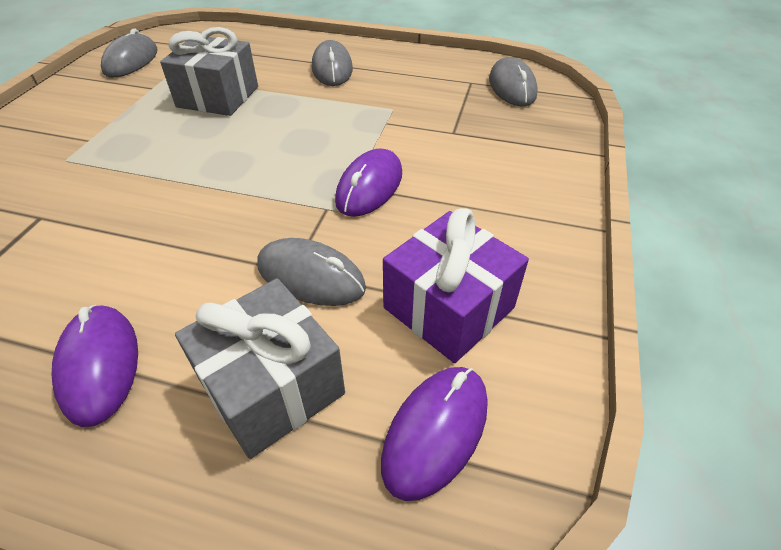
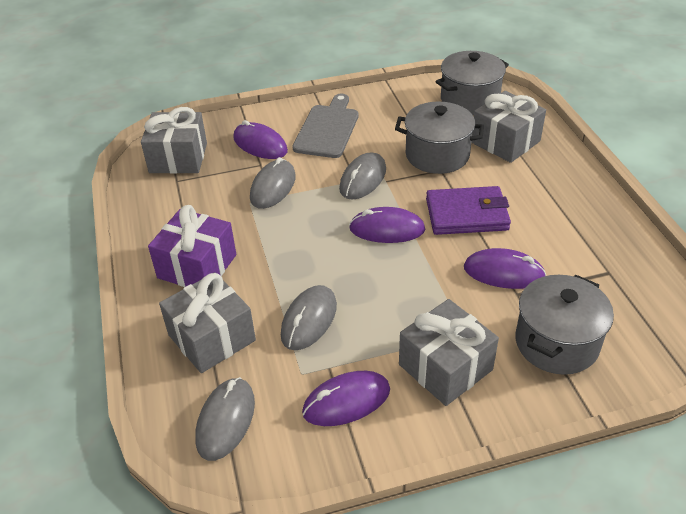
grey cutting board: none = 0 -> [292,94,359,158] = 1
grey gift: [160,27,258,116] [175,278,345,459] = 2 -> [141,107,207,174] [159,272,256,373] [399,299,499,406] [471,91,546,163] = 4
grey pot: none = 0 -> [395,102,484,174] [436,51,509,116] [515,274,614,375] = 3
purple mouse: [52,305,138,427] [335,148,402,217] [381,367,488,501] = 3 -> [233,120,288,159] [302,371,390,426] [349,207,425,243] [464,248,546,289] = 4
purple wallet: none = 0 -> [426,186,511,235] = 1

